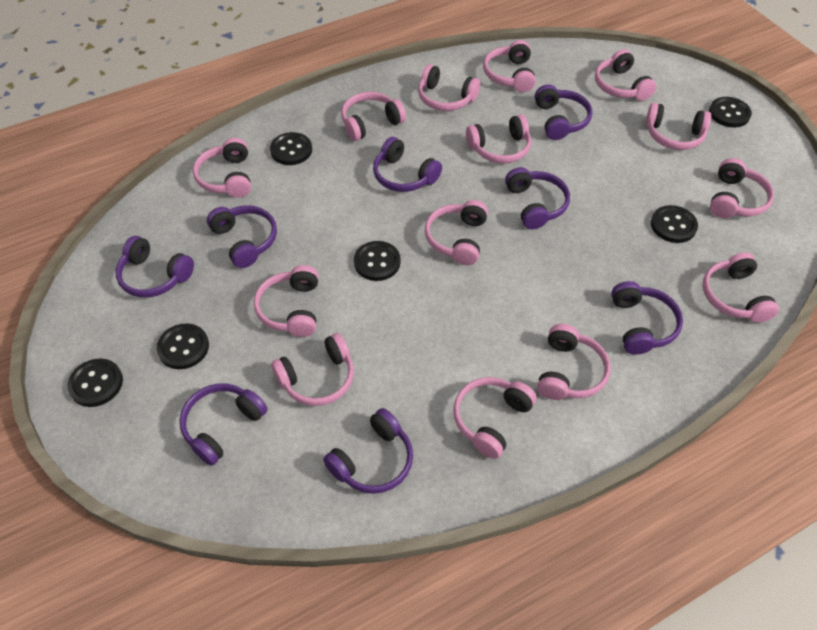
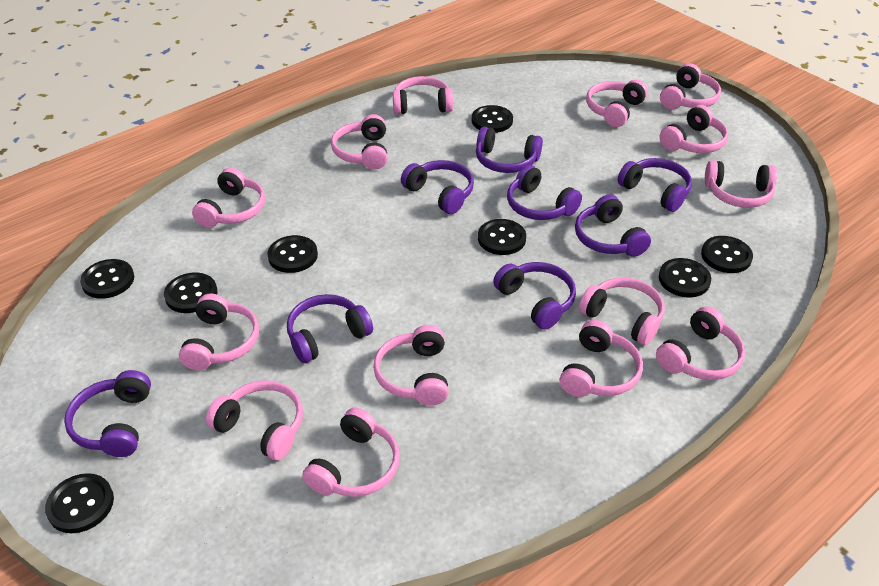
black button: [67,358,123,407] [156,323,209,369] [270,132,312,165] [354,241,401,281] [651,205,698,243] [709,97,752,128] = 6 -> [45,473,114,533] [80,259,134,299] [164,273,218,313] [267,235,318,273] [472,105,513,133] [478,219,526,255] [659,258,711,298] [701,236,753,273] = 8

